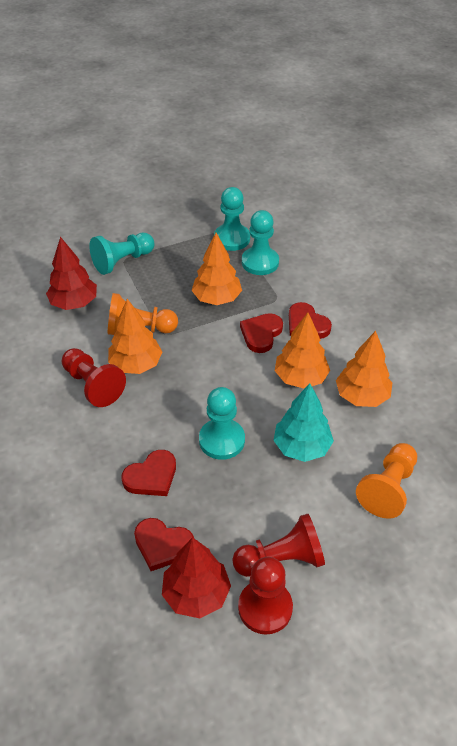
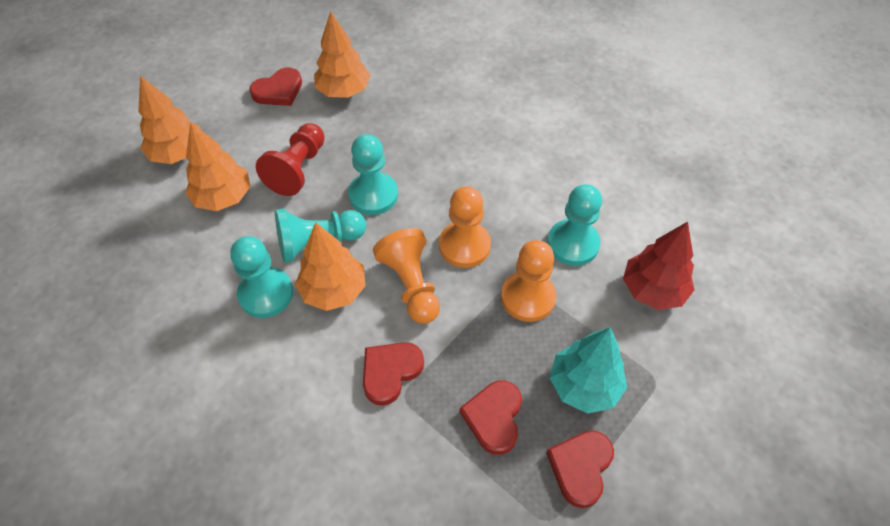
orange pawn: [108,293,178,335] [356,443,417,519] = 2 -> [373,228,440,324] [439,186,491,268] [501,240,556,322] = 3
red pawn: [62,348,126,407] [232,514,325,577] [238,557,293,635] = 3 -> [256,123,325,196] = 1
red tree: [46,237,97,310] [162,537,231,618] = 2 -> [623,222,695,310] = 1

